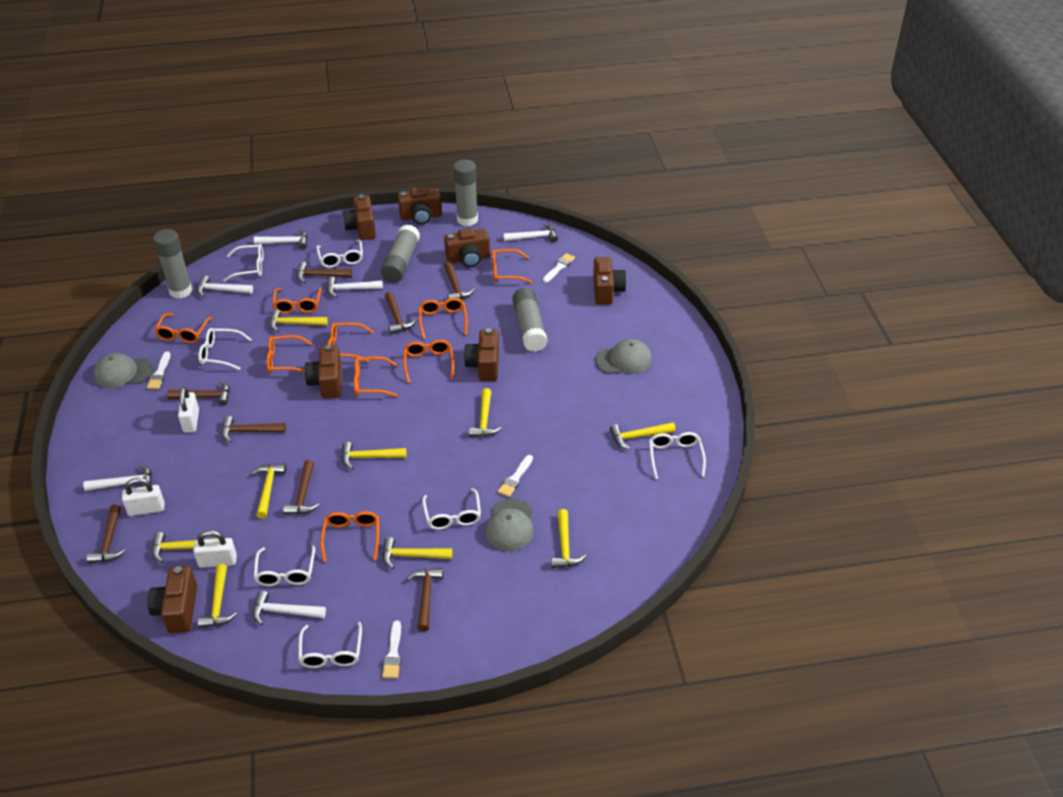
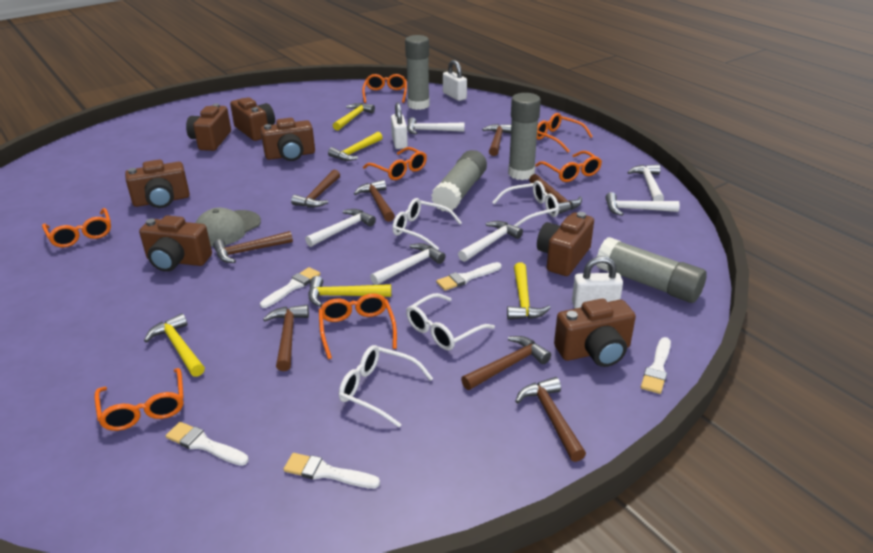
grey cap: [94,353,153,388] [485,498,534,551] [595,339,652,374] = 3 -> [195,208,261,247] = 1
orange glasses: [154,313,212,343] [267,335,312,373] [273,287,321,314] [320,511,379,562] [328,323,374,362] [354,357,398,397] [403,340,454,383] [419,298,468,339] [492,249,532,283] = 9 -> [42,208,111,248] [95,368,184,431] [319,293,397,359] [362,74,407,103] [363,147,427,180] [535,151,602,182] [537,113,593,152] = 7
white brush: [147,351,171,389] [382,620,401,678] [498,455,533,497] [543,253,575,283] = 4 -> [166,422,249,466] [260,267,320,308] [283,453,380,488] [436,262,501,291] [641,337,671,394] = 5
white glasses: [198,328,252,370] [223,244,263,282] [254,545,315,586] [298,622,362,668] [316,239,363,268] [422,488,481,530] [649,432,706,479] = 7 -> [339,345,433,427] [392,198,462,250] [406,293,495,350] [492,181,559,227] = 4
yellow hammer: [152,532,218,563] [198,564,237,628] [251,464,286,518] [270,309,328,332] [342,442,407,469] [383,537,452,569] [469,388,502,437] [551,509,586,568] [610,422,676,450] = 9 -> [144,313,205,377] [308,276,392,307] [328,132,383,161] [333,103,375,131] [507,263,551,320] = 5

